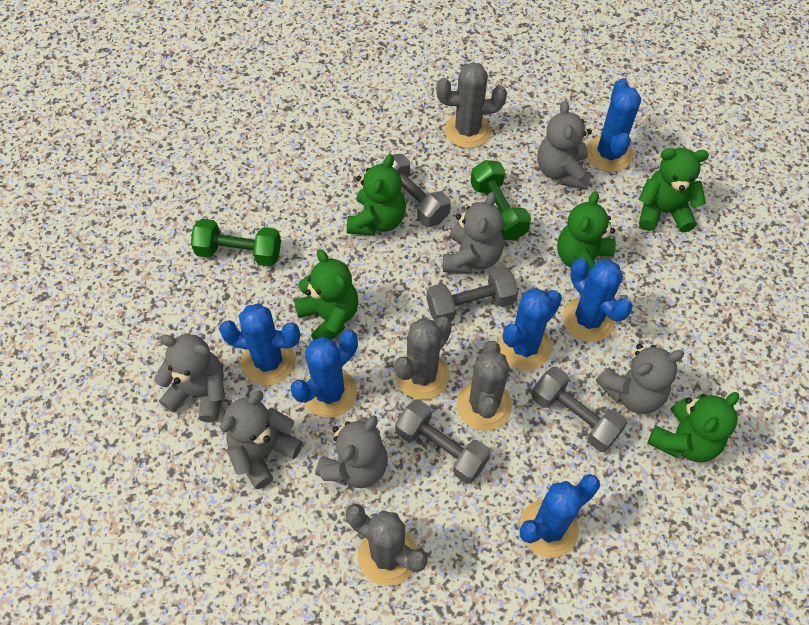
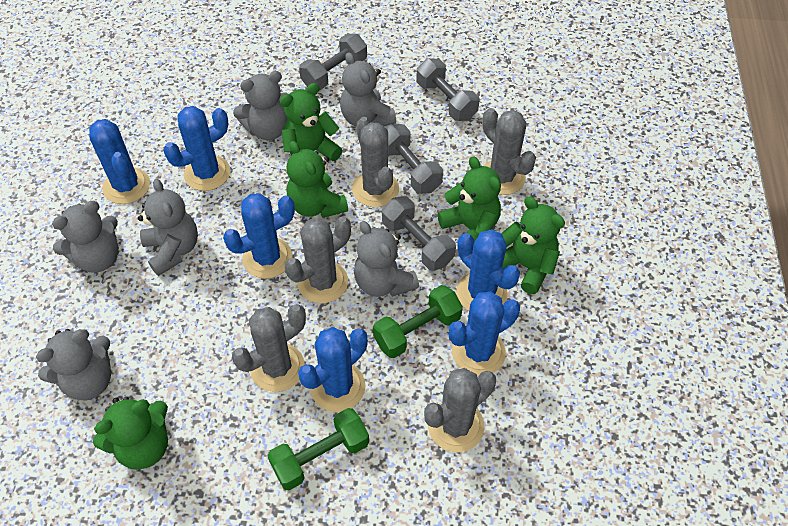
grey cactus: [346,504,428,586] [394,317,452,399] [436,62,507,148] [457,341,512,430] = 4 -> [232,304,306,392] [285,216,351,303] [352,117,399,207] [424,368,496,452] [482,108,536,195] = 5

